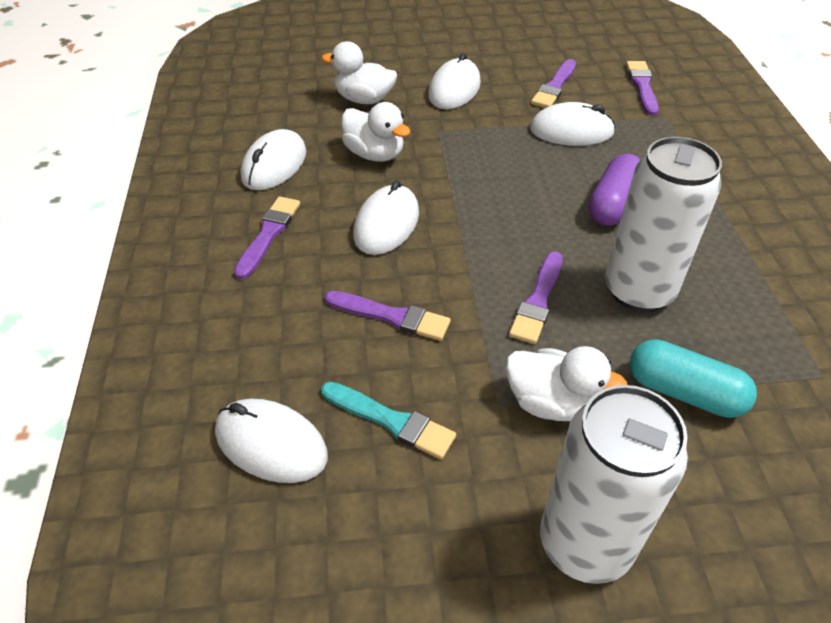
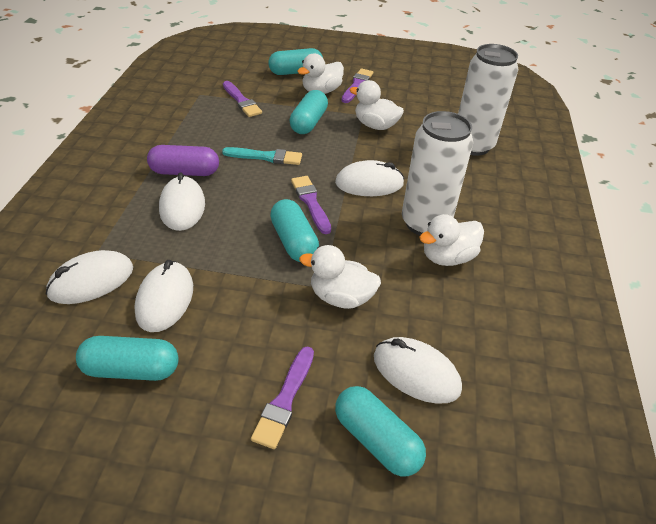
purple brush: [234,196,300,280] [325,291,451,341] [509,251,563,344] [531,59,576,108] [626,61,659,116] = 5 -> [223,81,262,117] [251,346,314,449] [291,176,331,234] [341,68,373,103] = 4
turquoise capsule: [630,339,757,418] = 1 -> [76,336,179,381] [268,48,323,75] [270,199,319,262] [289,90,328,134] [335,386,426,477] = 5
white duck: [322,41,397,104] [341,102,410,162] [505,346,627,421] = 3 -> [297,54,344,94] [299,245,381,309] [349,80,404,130] [419,214,484,266] = 4

